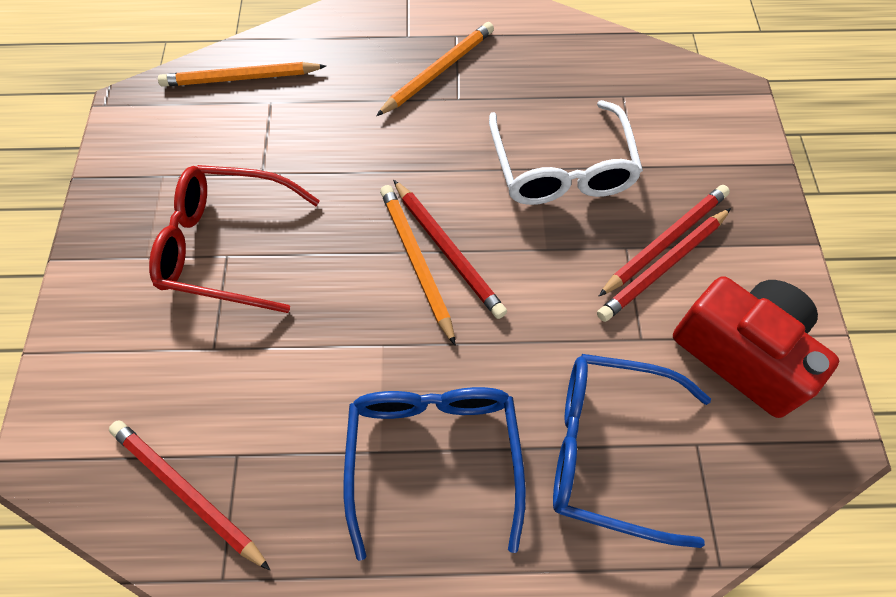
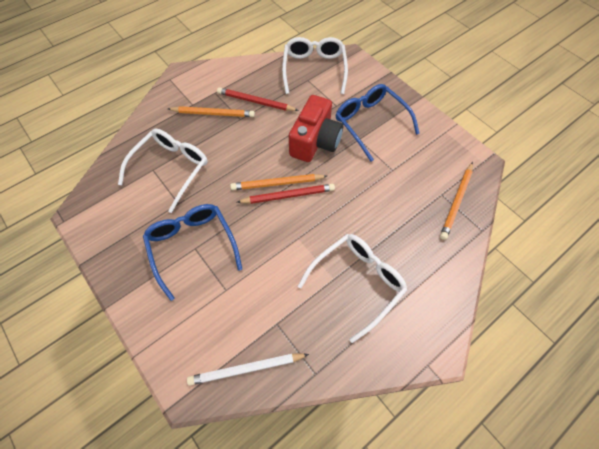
red glasses: [149,165,320,313] = 1 -> none = 0
red pencil: [109,420,270,570] [393,180,507,319] [597,208,731,322] [599,185,730,296] = 4 -> [217,87,299,111] [237,184,335,204] = 2
white glasses: [489,100,643,205] = 1 -> [118,129,208,213] [282,37,348,94] [298,234,407,343] = 3
white pencil: none = 0 -> [187,354,309,386] = 1

